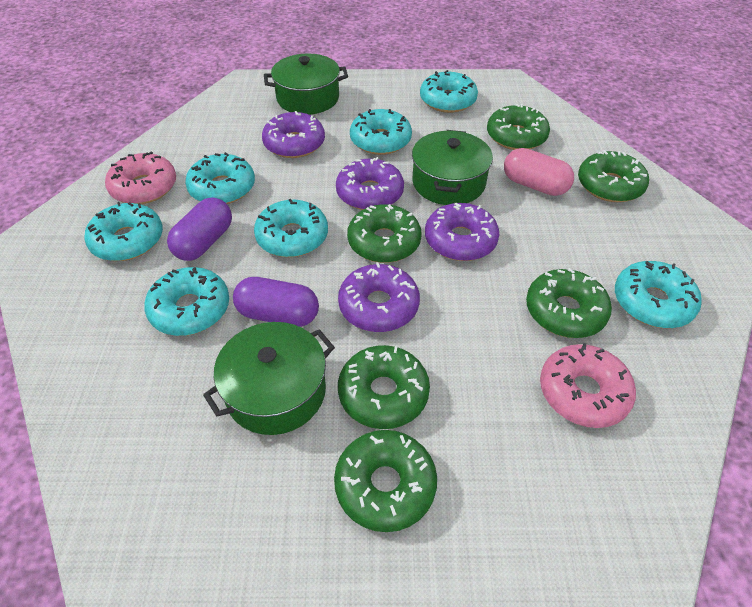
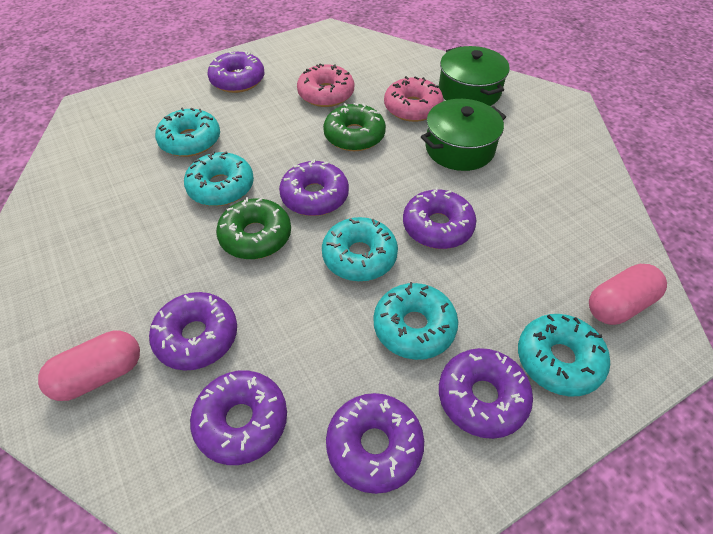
green donut: [334,430,437,532] [338,345,430,429] [347,204,422,263] [487,104,550,150] [526,268,612,338] [578,150,649,202] = 6 -> [216,197,291,259] [323,103,386,151] = 2
green pot: [203,322,335,435] [264,53,348,114] [412,130,493,205] = 3 -> [421,99,506,171] [439,46,510,106] = 2
pink capsule: [504,148,574,196] = 1 -> [38,331,140,401] [589,264,667,325] = 2
purple capsule: [167,197,232,261] [233,277,319,327] = 2 -> none = 0
purple donut: [262,111,325,158] [336,157,404,210] [338,262,420,332] [425,202,499,261] = 4 -> [149,292,237,371] [190,370,287,465] [207,51,264,93] [279,159,349,216] [326,393,424,494] [403,187,476,249] [439,348,533,439] = 7
turquoise donut: [84,202,163,261] [144,267,229,336] [185,152,255,204] [254,199,328,257] [350,109,412,155] [420,70,478,113] [615,261,702,328] = 7 -> [155,107,220,157] [184,151,254,206] [322,217,398,281] [373,282,458,360] [518,314,610,397] = 5

